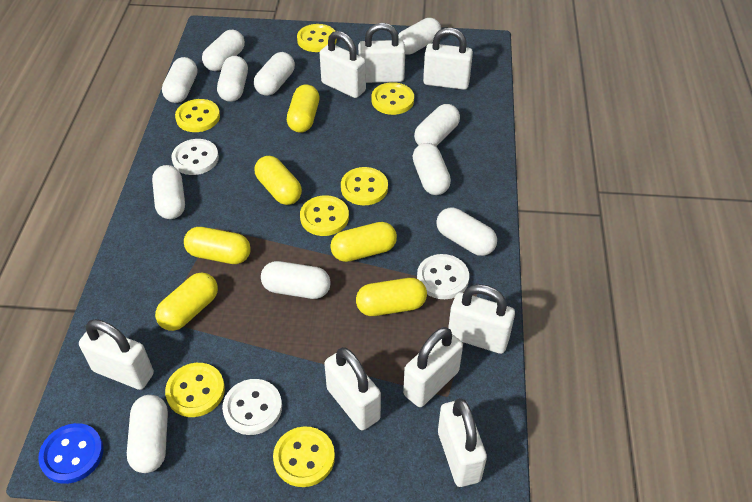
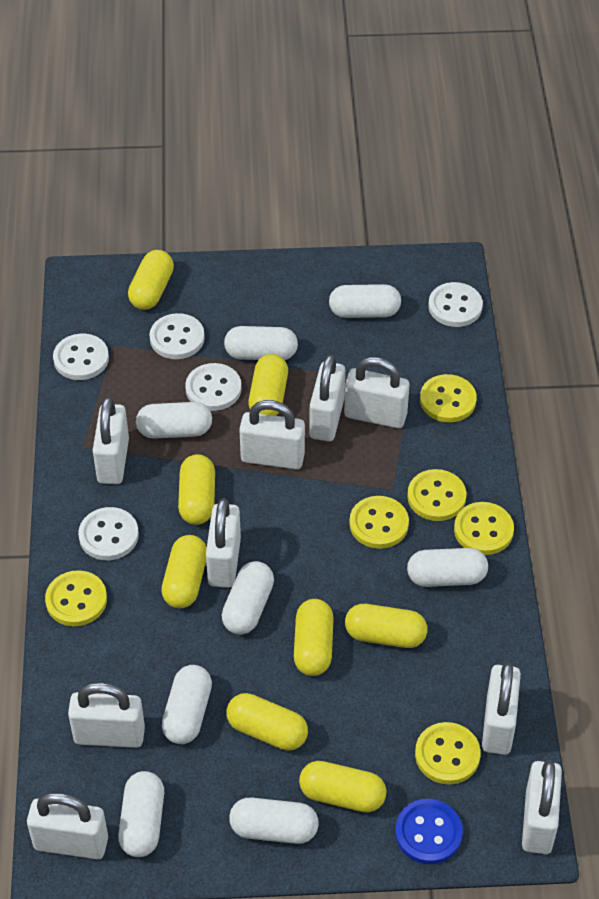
white button: [171,139,219,175] [222,379,282,435] [417,254,469,299] = 3 -> [53,334,109,380] [78,507,139,560] [149,313,205,359] [185,363,241,411] [428,282,483,327] = 5
white capsule: [127,395,168,473] [152,165,185,219] [162,57,197,103] [202,30,245,71] [217,56,248,102] [254,52,295,96] [261,261,331,299] [398,18,441,55] [413,143,451,195] [414,104,460,146] [436,208,497,256] = 11 -> [118,771,164,857] [136,402,212,439] [162,665,212,744] [221,561,274,635] [224,326,298,360] [229,798,319,844] [329,284,401,318] [407,548,488,587] = 8
white padlock: [79,319,154,390] [320,31,366,98] [324,347,381,430] [358,23,405,83] [403,327,463,407] [423,28,473,90] [438,398,487,487] [448,284,515,354] = 8 -> [27,793,108,859] [68,682,145,748] [93,397,129,484] [206,498,241,588] [239,400,305,469] [309,354,345,441] [344,357,409,428] [482,662,521,755] [522,760,562,854] = 9
yellow button: [165,363,225,417] [175,99,220,132] [273,426,335,487] [297,24,337,52] [300,195,349,236] [341,167,388,205] [371,82,414,115] = 7 -> [45,570,107,626] [349,496,409,549] [407,469,466,521] [415,722,481,784] [420,374,477,422] [454,502,514,555] = 6
yellow capsule: [155,272,218,331] [184,227,251,264] [254,156,302,205] [287,84,319,133] [330,222,397,262] [356,278,427,316] = 6 -> [128,250,174,310] [161,535,207,608] [178,454,215,525] [227,693,308,751] [248,354,288,416] [294,599,334,676] [299,761,386,812] [345,604,427,648] = 8

